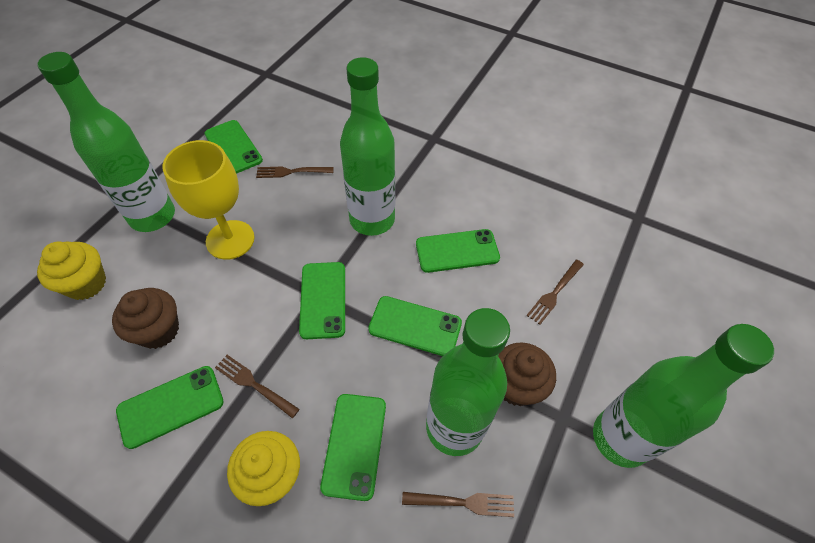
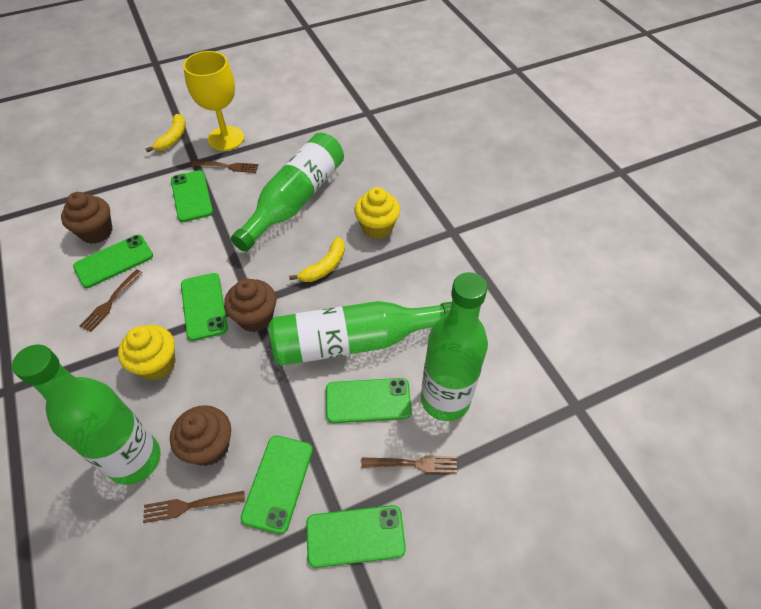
brown cupcake: [112,288,179,349] [498,342,556,406] = 2 -> [61,192,113,244] [170,405,231,466] [224,279,276,332] = 3
yellow banana: none = 0 -> [145,114,186,152] [289,237,345,282] = 2

